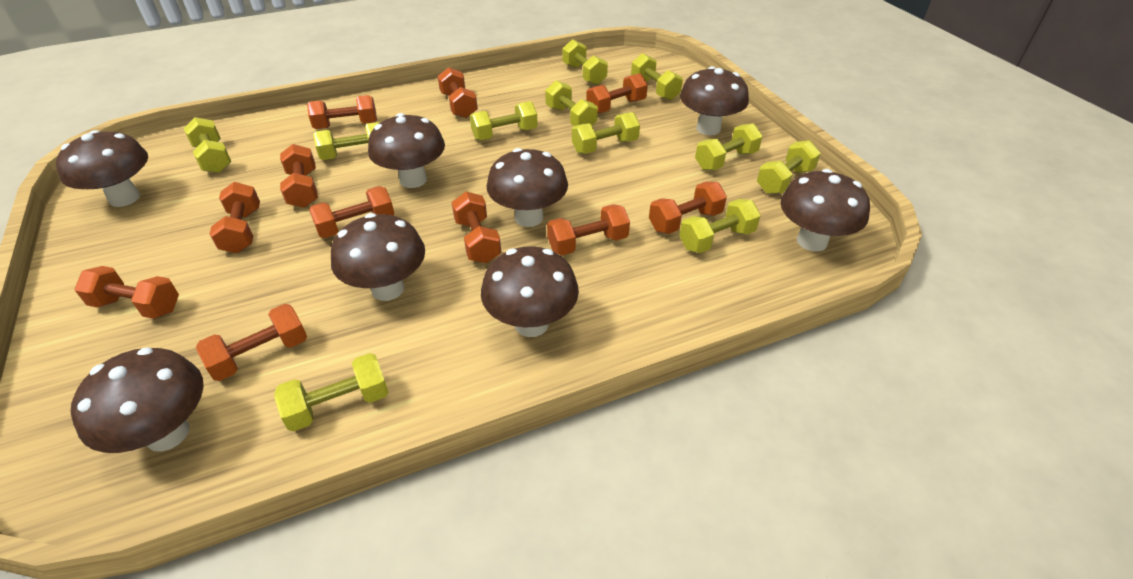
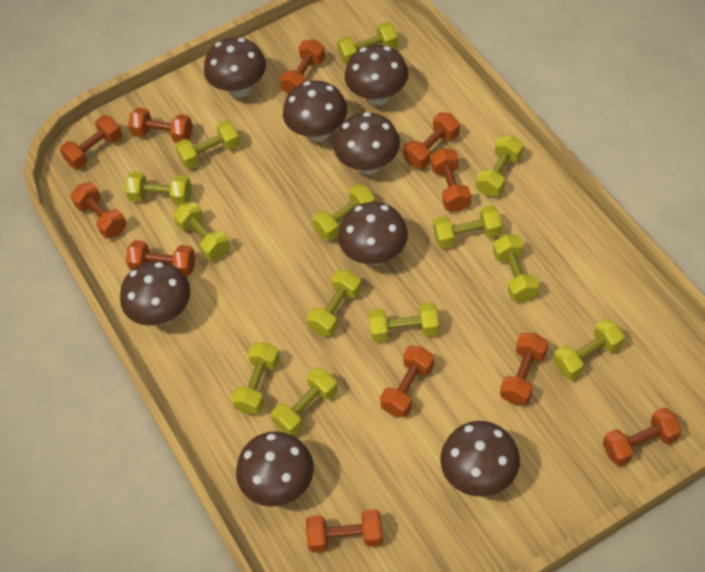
yellow dumbbell: [184,117,232,173] [274,353,388,431] [313,122,379,160] [470,101,538,140] [545,80,598,126] [562,39,608,85] [572,112,640,154] [631,53,683,100] [679,199,761,253] [695,123,763,170] [757,140,821,194] = 11 -> [125,172,192,205] [173,202,230,260] [175,120,240,169] [231,342,280,415] [271,367,338,436] [307,270,362,337] [312,184,376,241] [337,22,398,64] [369,302,439,342] [433,205,502,249] [476,135,523,197] [493,234,539,302] [553,318,625,380] = 13

